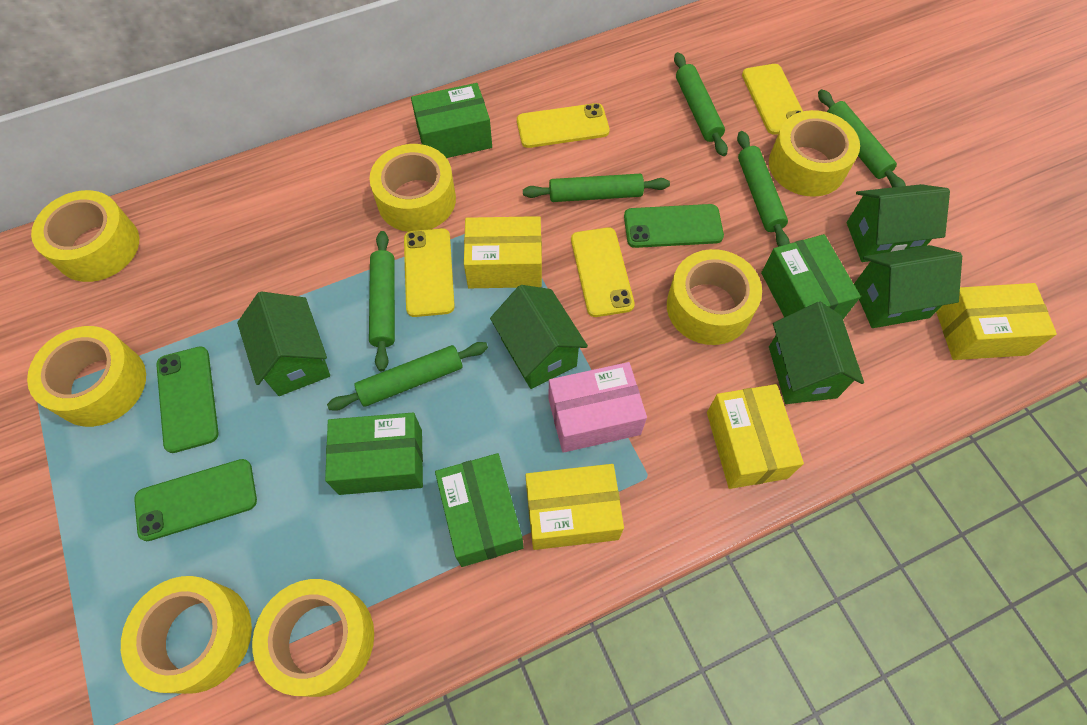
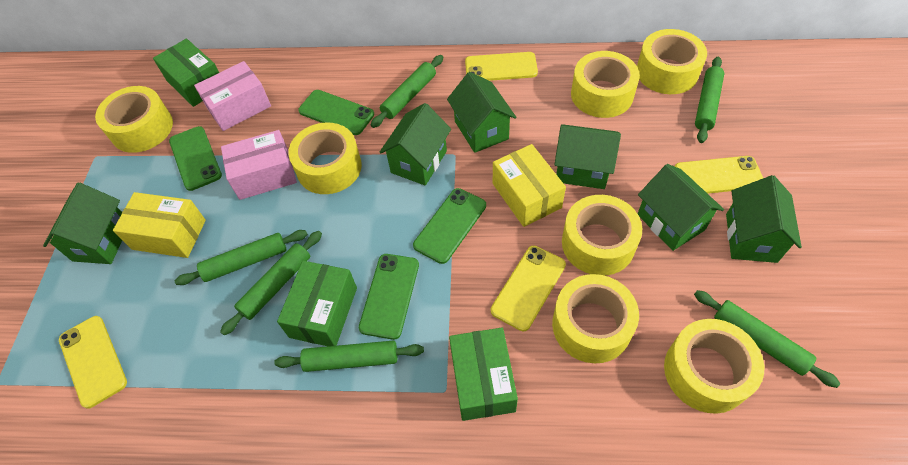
green box: [325,413,423,495] [411,83,492,158] [435,453,524,567] [761,234,861,319] = 4 -> [153,38,219,107] [277,261,357,346] [449,328,518,421] = 3
green house: [237,291,330,396] [490,285,588,389] [769,302,864,404] [847,184,950,262] [854,245,962,328] = 5 -> [43,183,122,264] [379,103,451,186] [447,72,516,153] [554,124,621,189] [638,164,724,251] [726,175,802,263] = 6
green phone: [134,459,257,541] [156,346,218,453] [624,204,724,248] = 3 -> [169,126,222,191] [298,90,374,135] [359,254,419,340] [413,188,486,264] = 4
pink box: [548,362,647,453] = 1 -> [194,61,271,131] [221,130,297,200] = 2
yellow box: [464,216,542,288] [525,464,624,550] [707,384,804,489] [936,283,1057,360] = 4 -> [113,192,206,258] [493,144,566,227] = 2

